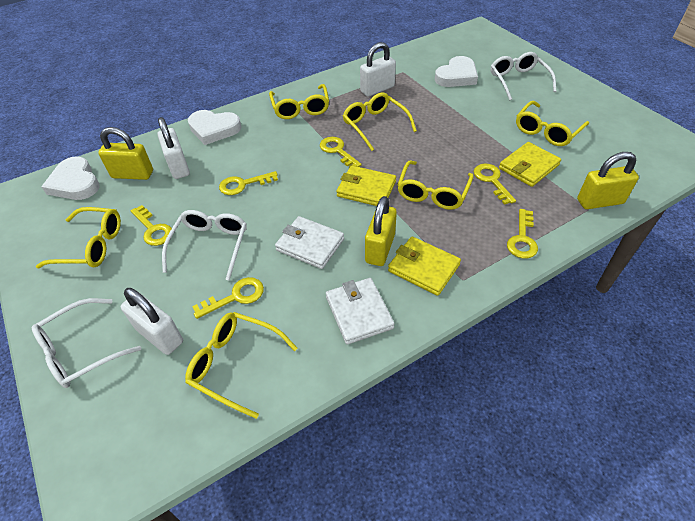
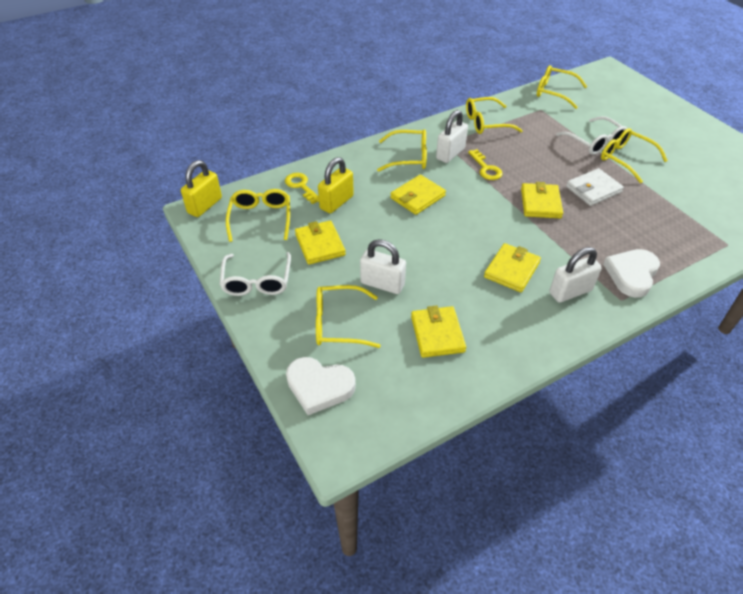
white glasses: [32,298,141,388] [162,210,247,281] [491,52,556,100] = 3 -> [219,252,291,296] [556,116,627,155] = 2
white heart: [42,157,100,200] [188,110,241,145] [435,56,478,87] = 3 -> [286,357,356,415] [603,249,660,298] = 2
white wallet: [275,216,344,269] [326,278,395,345] = 2 -> [566,168,624,206] = 1
yellow key: [131,205,172,246] [192,277,264,319] [219,171,278,195] [320,137,362,168] [474,164,516,205] [507,209,538,258] = 6 -> [285,173,319,204] [468,149,503,180] = 2
yellow padlock: [98,127,153,180] [365,196,397,266] [577,152,639,209] = 3 -> [181,160,222,217] [318,157,354,214] = 2
yellow wallet: [336,166,396,206] [388,236,461,296] [499,142,561,187] = 3 -> [295,220,346,265] [390,175,446,215] [411,306,466,358] [484,243,541,292] [521,182,563,218] = 5

